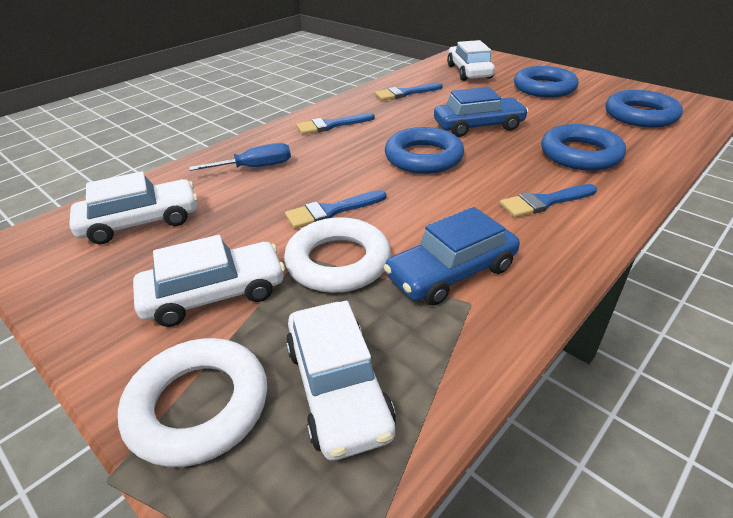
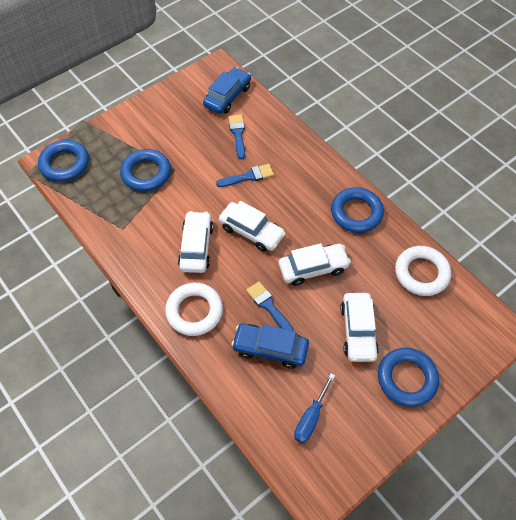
blue brush: [285,190,387,229] [296,113,375,134] [375,83,443,100] [500,184,597,217] = 4 -> [216,164,274,187] [229,114,245,159] [246,281,294,331] = 3

